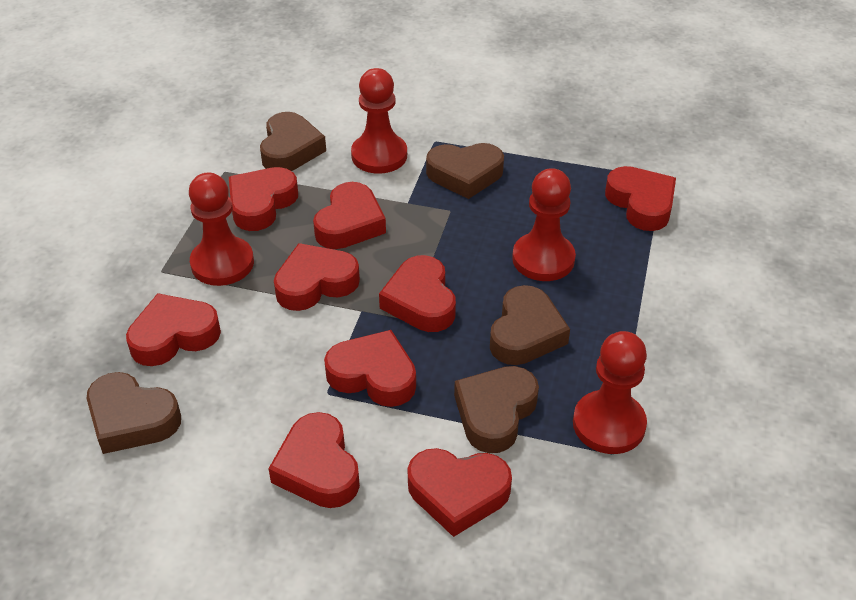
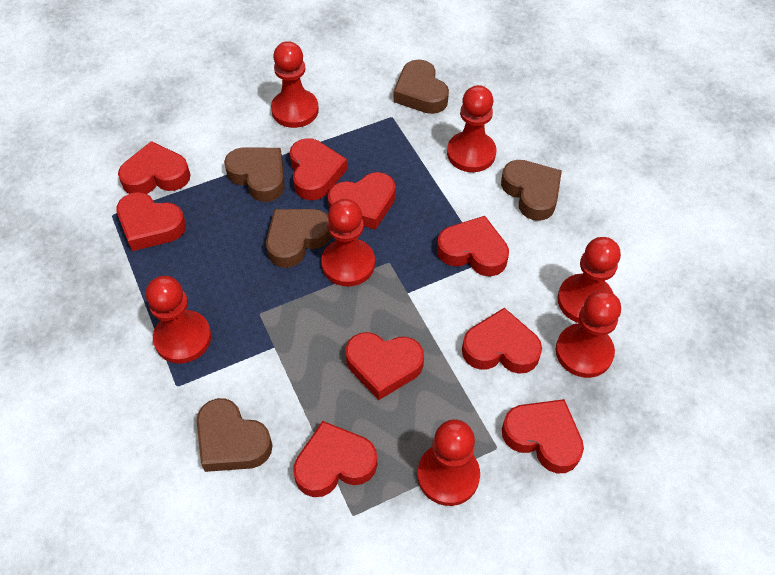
red pawn: [189,172,254,286] [351,68,407,174] [512,168,576,281] [573,331,647,454] = 4 -> [146,276,211,363] [271,41,319,128] [321,199,375,286] [418,419,480,506] [447,85,496,172] [556,290,621,378] [557,237,621,323] = 7

